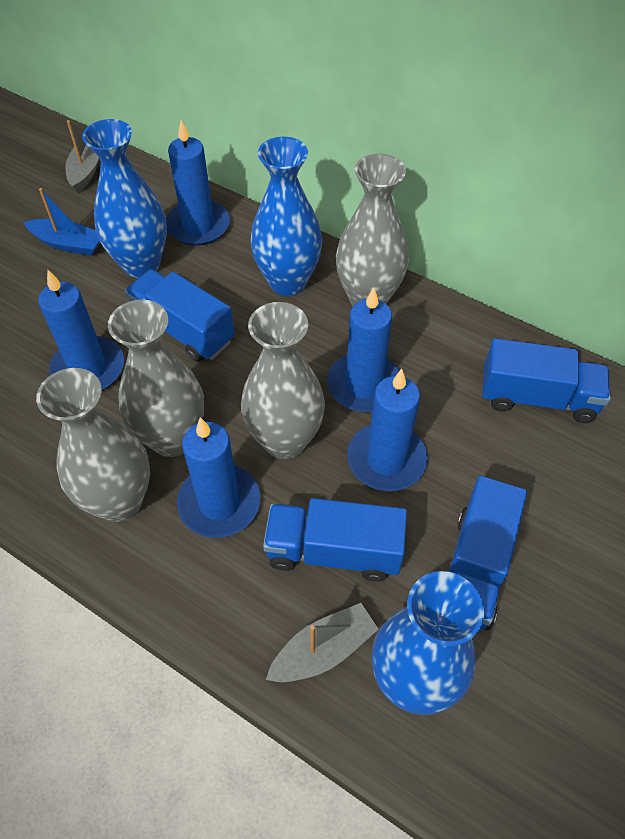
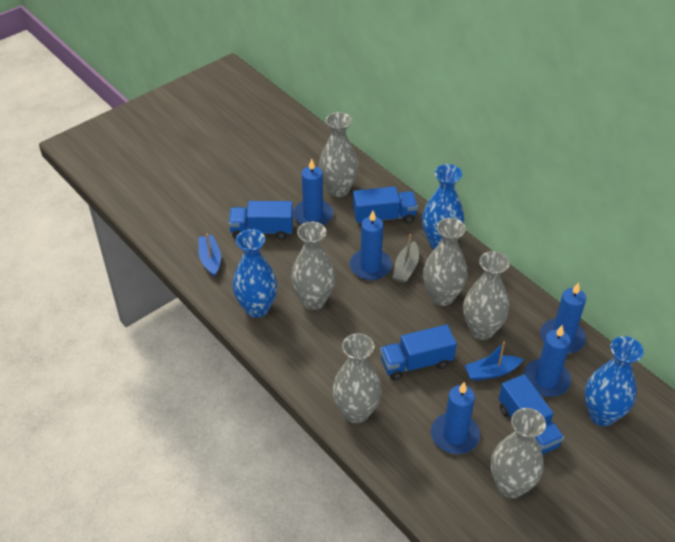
blue boat: [24,188,100,256] = 1 -> [198,234,221,277] [465,342,524,381] = 2
grey boat: [65,120,99,192] [266,603,379,682] = 2 -> [393,234,419,283] = 1
grey vase: [36,368,150,522] [108,300,204,457] [241,302,325,459] [336,154,409,306] = 4 -> [291,222,335,310] [319,112,359,197] [332,333,382,423] [423,218,468,306] [463,251,510,340] [490,408,546,498] = 6

